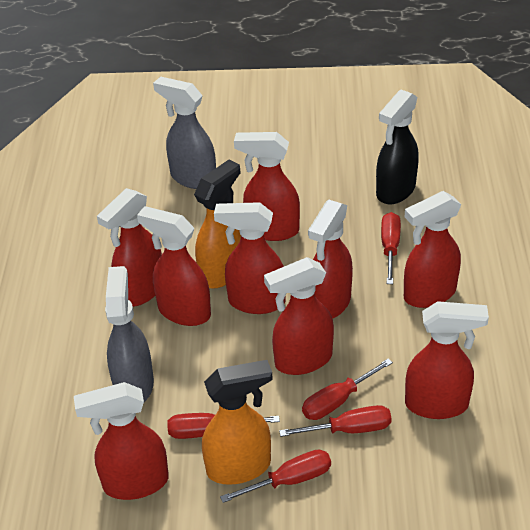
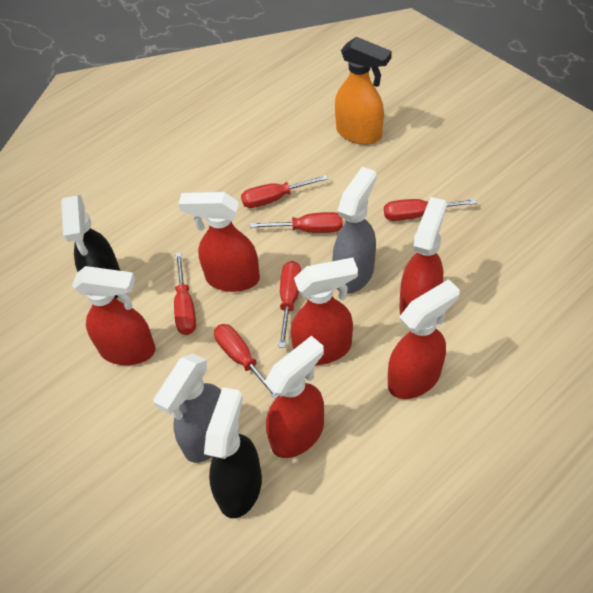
black spray bottle: [376,90,419,204] = 1 -> [61,195,121,299] [204,387,262,518] = 2
orange spray bottle: [194,160,241,289] [202,360,273,485] = 2 -> [335,37,392,145] = 1
red screwdriver: [167,413,280,439] [220,449,331,503] [279,405,392,437] [302,358,393,420] [381,212,401,284] = 5 -> [174,253,196,335] [214,324,278,399] [241,175,328,208] [250,212,343,233] [279,261,301,348] [384,199,477,221] = 6
red spray bottle: [74,382,169,500] [97,188,162,307] [137,206,211,326] [214,202,285,314] [234,132,300,241] [264,257,334,375] [308,200,353,319] [404,191,461,308] [405,301,489,419] = 9 -> [72,266,156,365] [179,192,260,292] [264,336,324,458] [290,258,358,365] [388,279,460,399] [399,197,447,315] = 6

